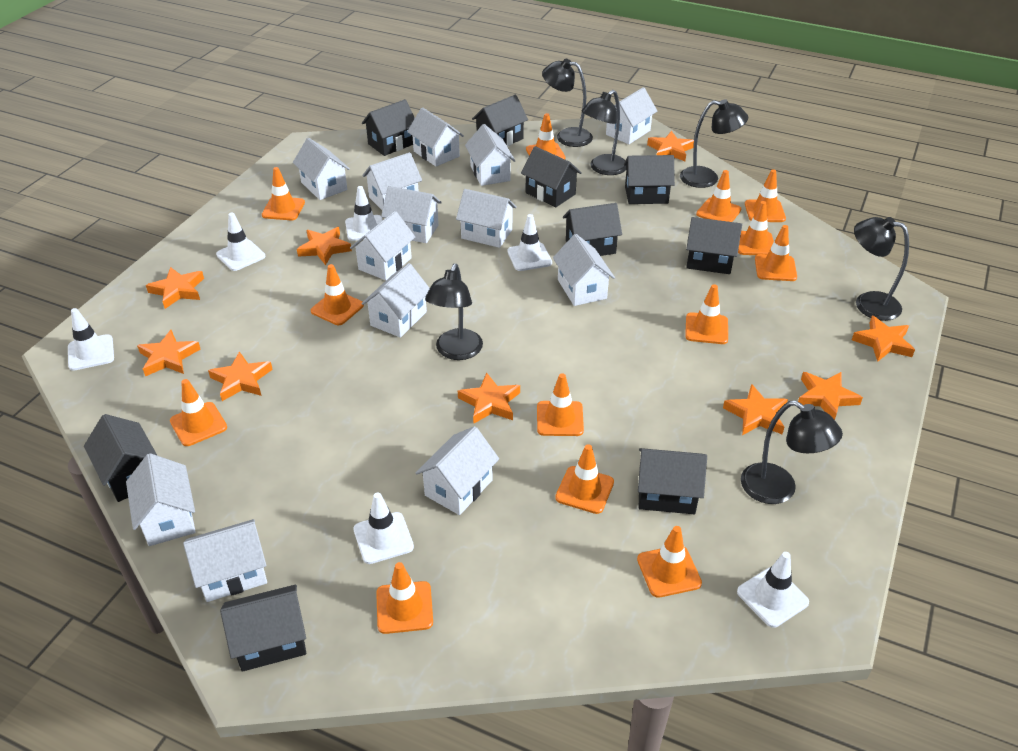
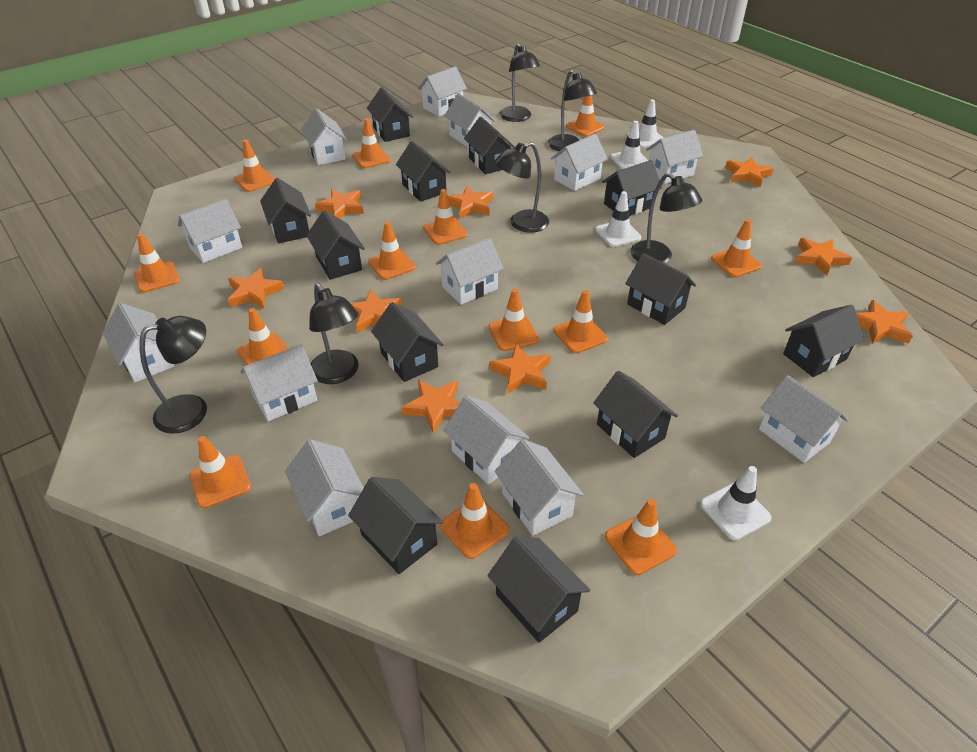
black house: [84,414,158,502] [220,585,306,672] [362,99,415,156] [472,95,528,146] [521,146,582,207] [563,203,622,256] [624,155,675,204] [638,448,707,514] [686,217,742,274] = 9 -> [260,178,311,243] [306,210,365,280] [348,477,443,574] [367,87,413,142] [371,302,444,382] [396,141,451,202] [464,116,515,174] [487,537,590,643] [593,371,678,458] [602,160,662,216] [625,253,696,325] [783,305,865,377] = 12
white traffic cone: [68,308,114,371] [216,213,265,271] [345,186,383,241] [353,492,414,564] [507,214,552,271] [737,552,809,628] = 6 -> [595,191,641,247] [610,121,648,170] [627,99,663,148] [700,466,772,540] = 4

